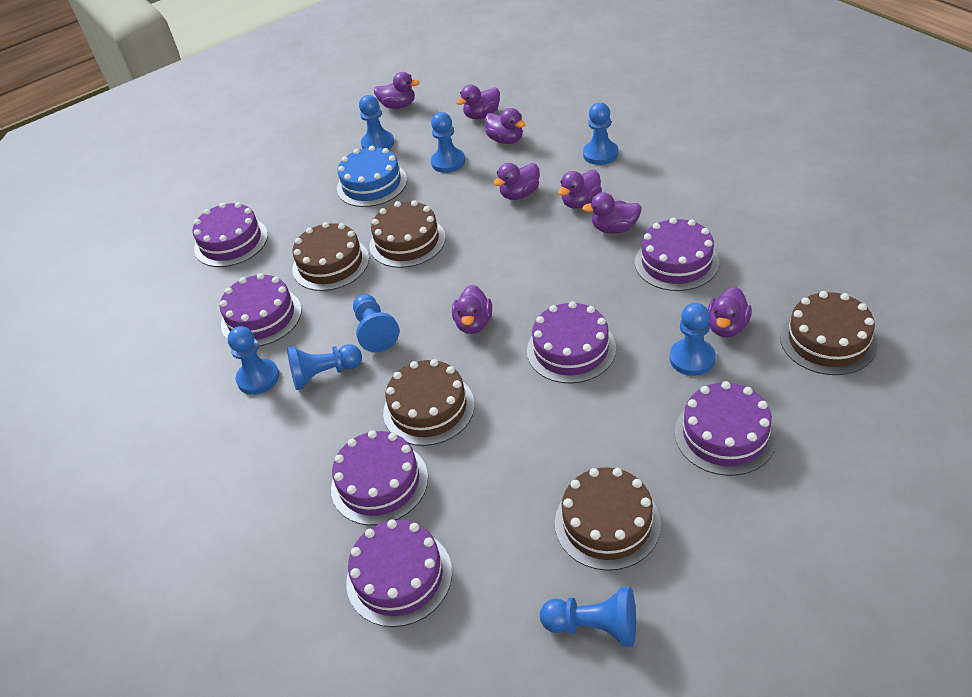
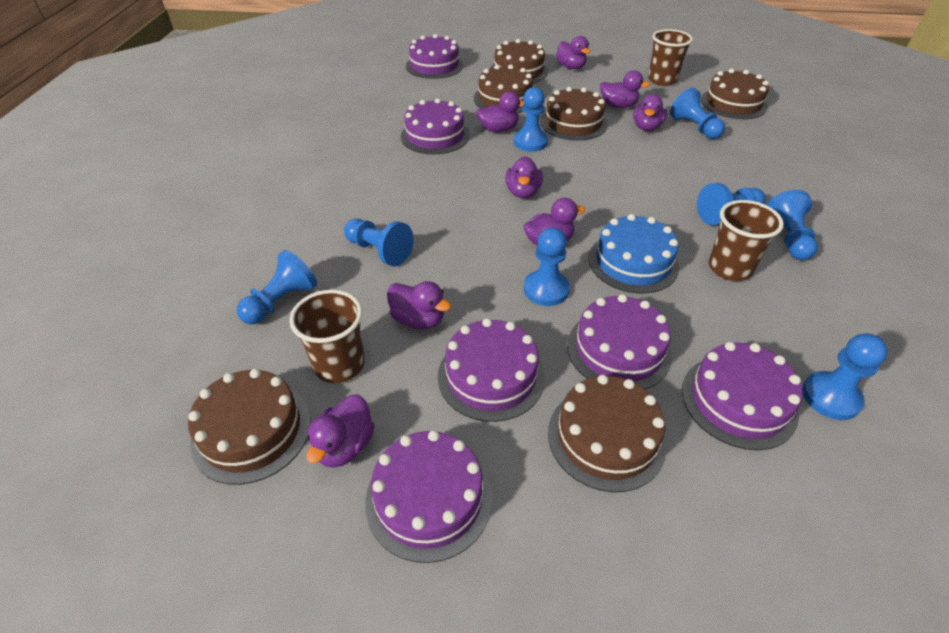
brown cake: [292,222,369,291] [369,200,446,268] [383,359,475,446] [555,467,661,570] [780,291,878,375] = 5 -> [188,369,311,485] [474,65,533,113] [490,39,548,83] [540,87,608,141] [548,375,667,492] [701,69,769,119] = 6
brown cup: none = 0 -> [289,290,365,383] [648,29,693,86] [709,200,784,281] = 3
purple cake: [193,202,268,267] [220,273,302,346] [331,430,428,525] [346,519,452,627] [527,301,616,383] [635,218,719,291] [675,381,777,476] = 7 -> [365,430,492,563] [401,98,470,154] [406,34,464,79] [438,318,545,422] [567,294,672,389] [682,342,803,450] = 6

